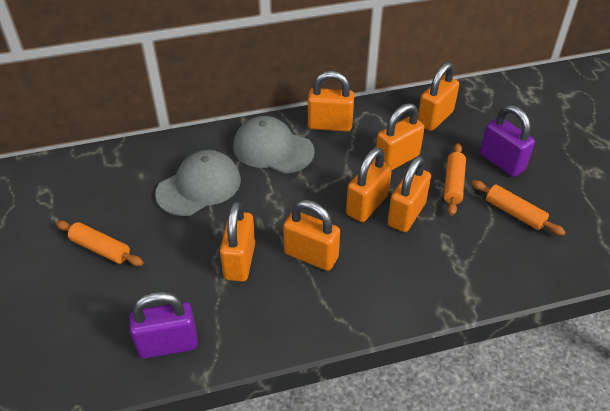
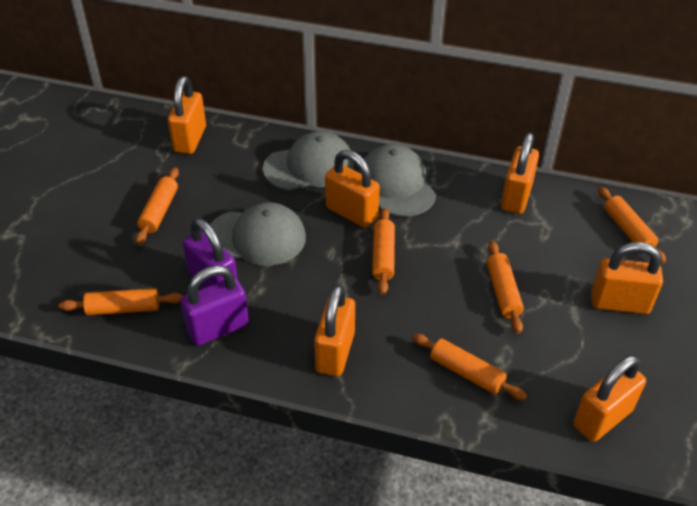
grey cap: [155,150,241,216] [233,116,315,174] = 2 -> [210,202,306,266] [263,131,354,191] [358,144,437,217] = 3
orange padlock: [220,201,255,282] [283,200,340,271] [308,71,354,132] [346,147,392,222] [376,103,425,170] [388,156,431,232] [418,62,459,131] = 7 -> [168,76,206,154] [314,285,355,376] [325,150,380,228] [501,133,539,214] [573,355,646,442] [591,242,663,314] = 6
orange rolling pin: [56,220,143,266] [444,143,466,216] [471,180,565,236] = 3 -> [59,288,183,315] [135,167,179,245] [372,208,395,295] [412,334,527,400] [487,241,524,334] [598,187,666,264] = 6

